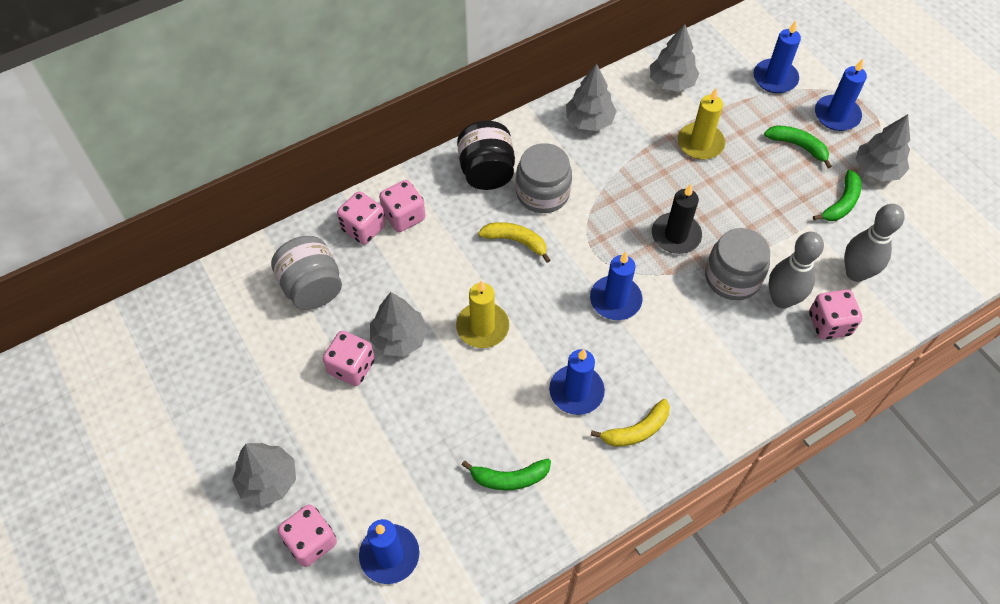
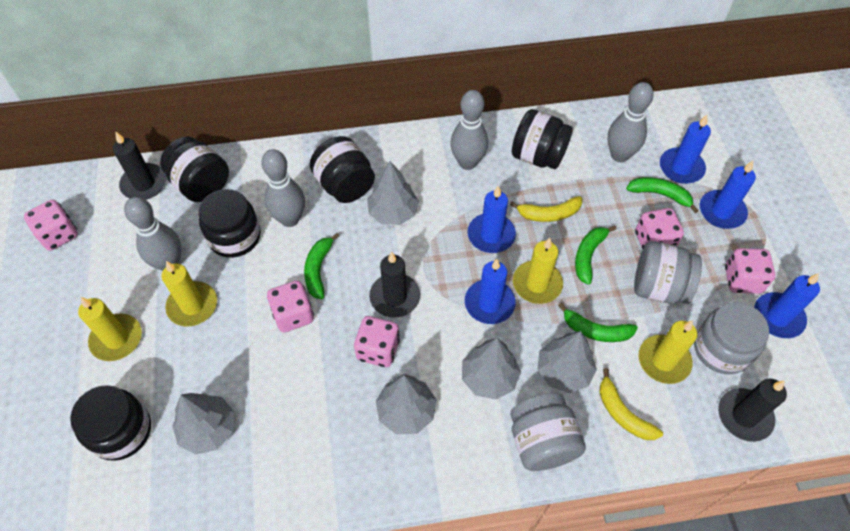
black candle: [652,184,702,254] = 1 -> [113,132,166,200] [369,252,420,318] [718,379,787,442] = 3
black jar: [457,121,515,190] = 1 -> [70,385,151,461] [160,137,229,202] [198,189,261,258] [310,136,375,203] [512,109,573,169] = 5
green banana: [462,459,551,490] [764,125,832,168] [813,170,862,221] = 3 -> [304,233,340,299] [558,303,638,342] [575,226,617,285] [626,177,699,213] = 4
grey bowling pin: [769,232,824,309] [844,204,905,282] = 2 -> [124,197,181,271] [261,149,305,227] [450,90,488,170] [607,82,654,162] = 4
yellow candle: [456,280,509,348] [678,88,725,160] = 2 -> [78,297,142,361] [161,261,217,327] [513,238,563,304] [639,320,697,384] = 4

